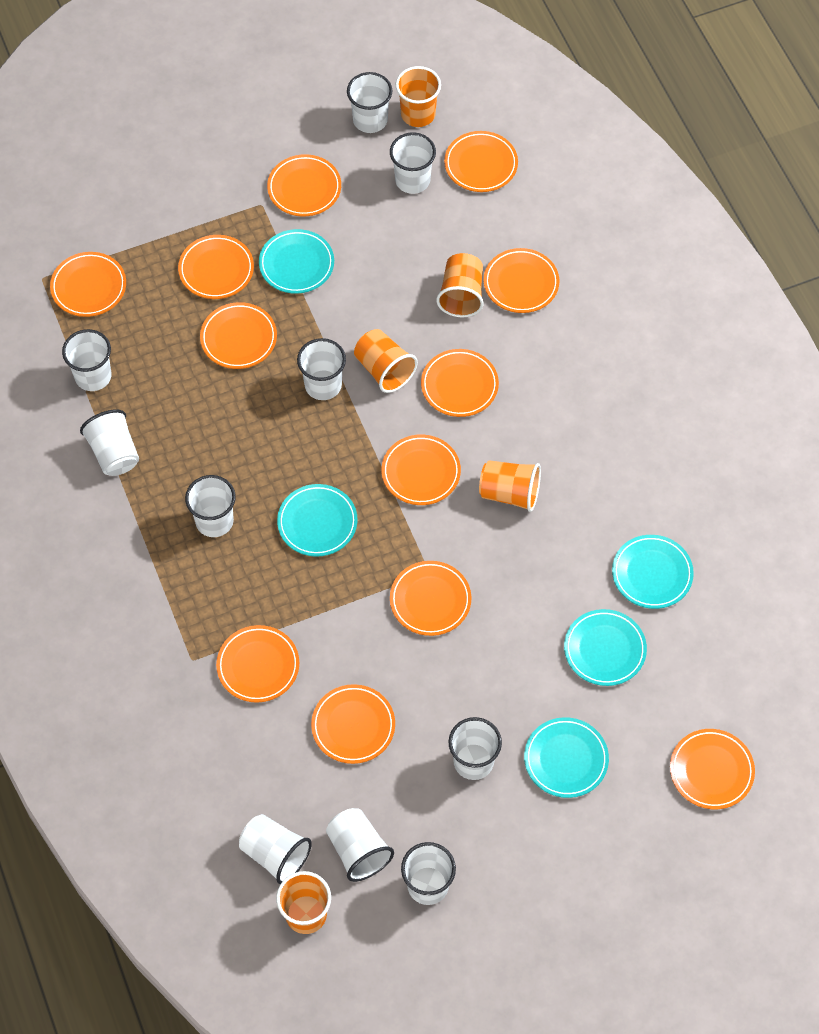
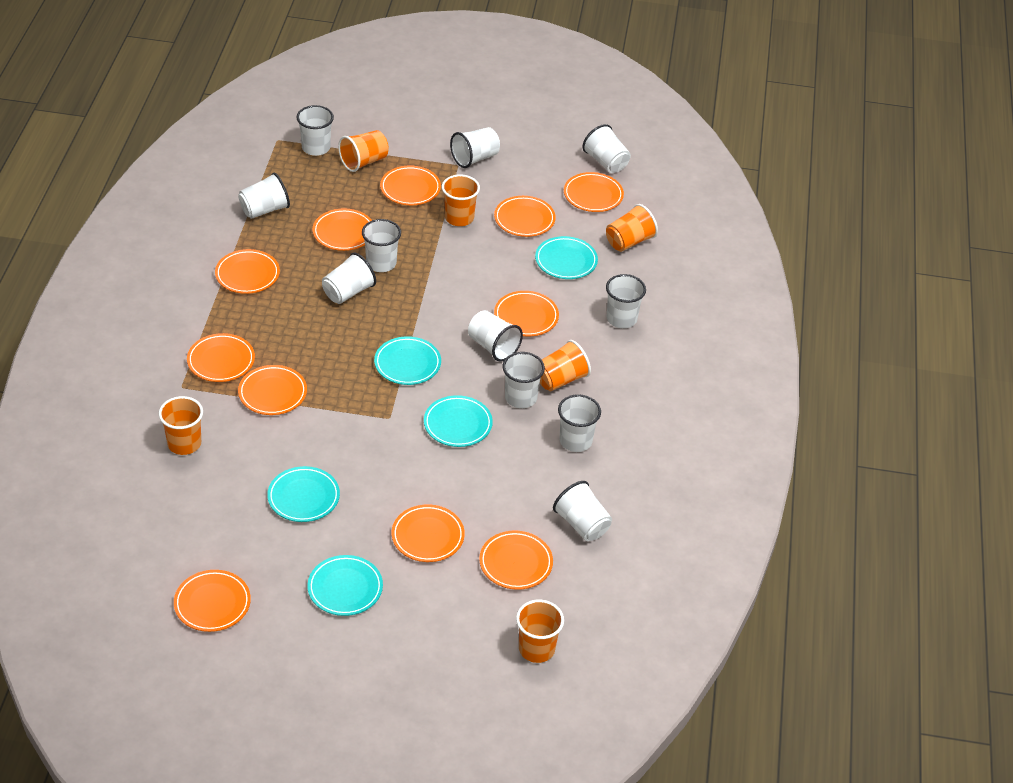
orange cup: [276,871,331,934] [354,329,418,393] [396,66,441,127] [436,253,484,317] [479,460,541,512] = 5 -> [159,396,203,455] [338,130,389,172] [442,174,480,226] [516,600,564,663] [540,340,591,391] [606,204,658,252] = 6
orange plate: [50,252,126,317] [178,235,254,299] [200,302,277,369] [216,625,299,703] [267,154,341,216] [311,684,395,764] [381,434,461,505] [390,561,471,636] [421,349,499,417] [444,131,518,192] [483,248,559,313] [670,729,755,809] = 12 -> [174,570,251,632] [187,333,255,382] [215,249,280,294] [238,365,307,415] [313,209,372,251] [380,166,441,205] [392,505,465,562] [479,531,553,590] [494,196,556,237] [494,291,559,336] [564,172,624,212] = 11
white cup: [62,329,112,391] [80,409,139,476] [185,475,236,537] [239,814,312,884] [297,338,346,400] [326,808,394,882] [347,72,393,133] [390,132,436,194] [401,842,456,905] [448,717,502,780] = 10 -> [238,173,290,219] [297,105,334,156] [322,253,376,304] [362,219,401,272] [450,127,500,168] [468,310,523,362] [503,352,545,408] [553,481,612,541] [558,394,601,452] [582,124,631,173] [606,274,646,328] = 11

